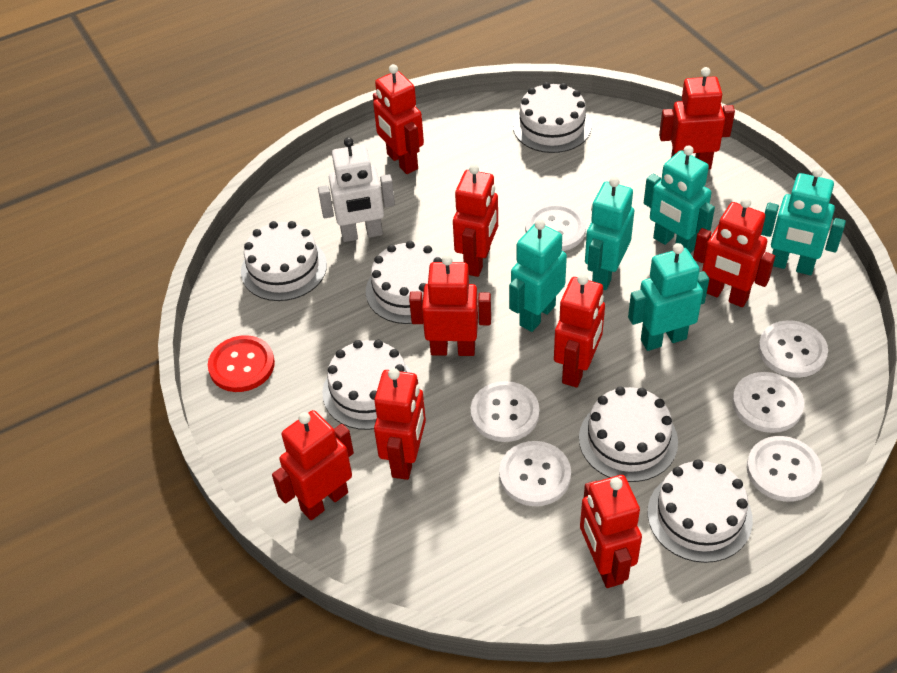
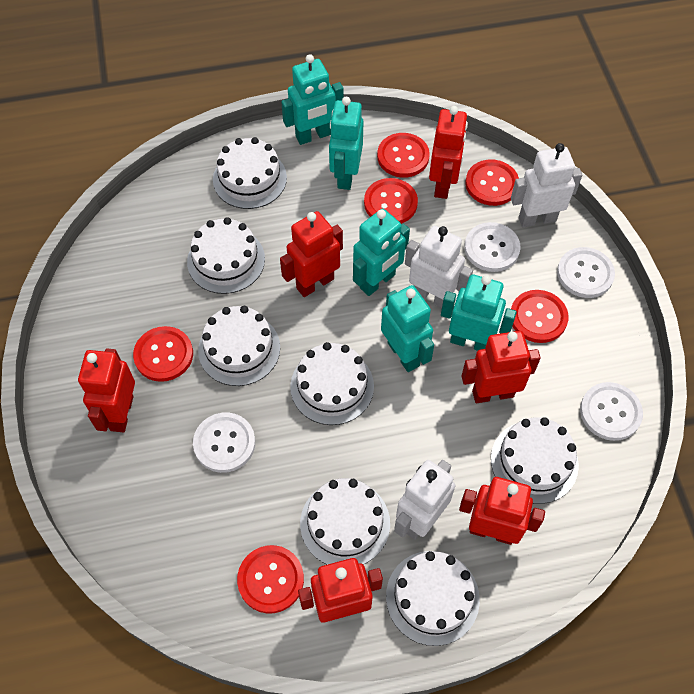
red button: [208,335,275,392] = 1 -> [133,326,193,382] [237,545,304,614] [364,178,418,224] [377,133,430,178] [466,159,519,206] [511,290,569,343] = 6
red robot: [272,410,354,520] [373,64,424,174] [374,368,426,480] [409,255,491,356] [453,164,498,277] [554,274,605,387] [580,475,642,588] [659,67,735,169] [693,197,775,307] = 9 -> [78,348,135,432] [280,211,343,297] [298,558,383,622] [429,106,468,199] [459,477,545,545] [461,331,541,403] = 6
white button: [471,381,539,442] [499,441,571,506] [525,203,586,251] [732,372,804,433] [747,436,822,502] [758,320,828,378] = 6 -> [193,413,255,473] [464,222,520,272] [557,247,615,298] [580,382,643,441] = 4
white cake: [241,221,327,301] [322,340,412,430] [366,241,442,324] [513,82,592,153] [579,386,678,482] [647,459,753,563] = 6 -> [187,217,265,294] [198,306,280,386] [213,137,287,209] [290,342,374,425] [300,478,390,564] [386,551,480,646] [491,417,579,504] = 7
white robot: [318,137,395,242] = 1 -> [394,460,456,540] [405,226,473,308] [511,143,582,228] = 3

